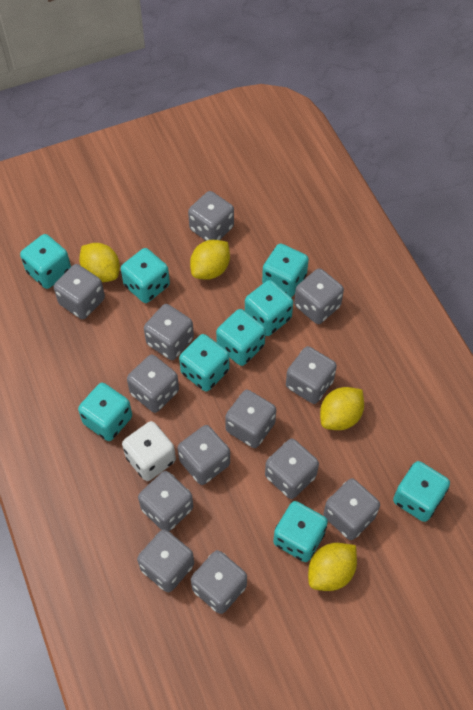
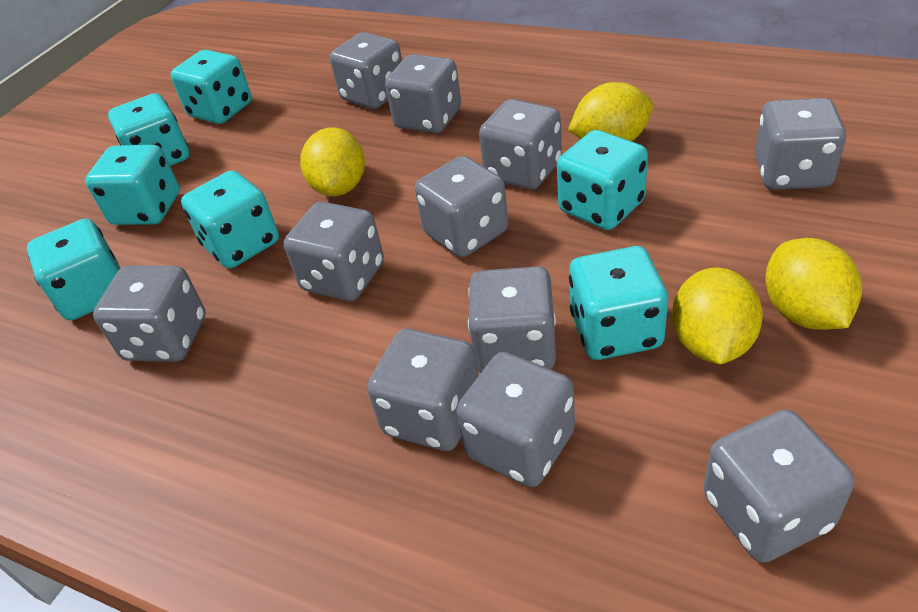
grey dice: [54,264,105,319] [127,354,179,413] [137,529,194,592] [138,471,193,531] [144,304,194,360] [178,425,230,485] [188,191,234,241] [191,550,247,614] [225,390,276,448] [265,438,319,499] [286,346,337,404] [294,268,344,324] [323,478,380,540] = 13 -> [93,266,206,362] [284,202,384,301] [330,32,402,109] [367,329,479,451] [385,54,461,133] [415,156,509,258] [456,352,575,487] [468,266,556,373] [479,99,562,190] [703,409,855,563] [755,98,846,189] = 11
turquoise dice: [20,234,71,289] [78,383,132,441] [121,248,170,303] [179,334,229,392] [216,309,266,366] [245,280,293,336] [262,243,309,297] [273,501,328,562] [393,461,450,522] = 9 -> [27,219,121,320] [85,145,180,225] [108,93,189,166] [170,50,252,124] [181,171,279,268] [557,130,648,230] [569,246,668,360] = 7
white dice: [122,421,176,481] = 1 -> none = 0

